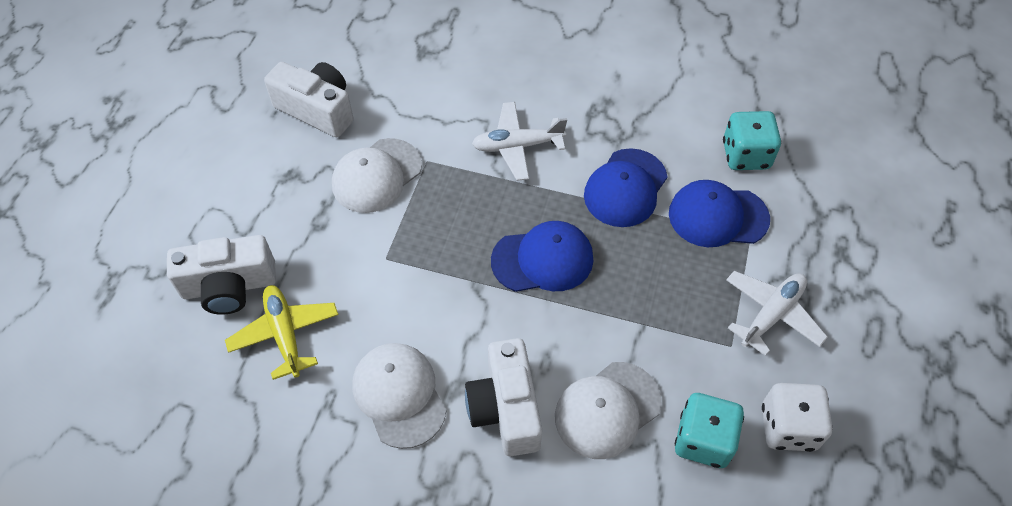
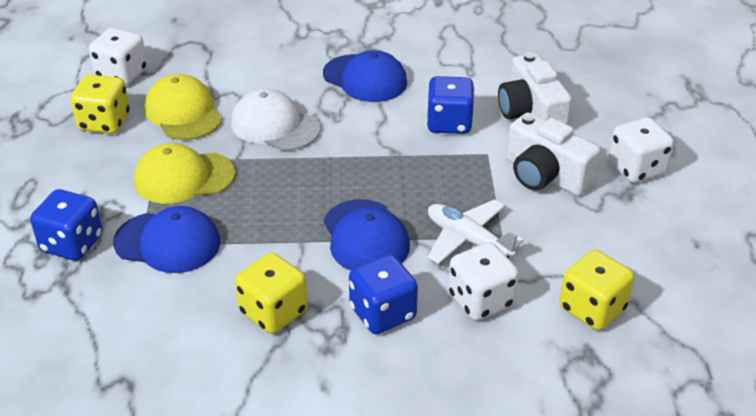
blue dice: none = 0 -> [30,189,103,261] [349,255,418,334] [426,76,474,134] = 3
turquoise dice: [675,393,744,468] [723,111,781,170] = 2 -> none = 0
white camera: [167,235,276,315] [264,62,354,137] [465,338,542,456] = 3 -> [498,52,572,125] [507,113,601,196] = 2
white cap: [332,138,422,213] [353,343,446,449] [555,362,662,459] = 3 -> [231,89,320,151] = 1
white dice: [762,383,833,452] = 1 -> [89,28,147,86] [448,242,519,321] [608,117,674,183] = 3
white plane: [472,102,567,181] [726,271,828,356] = 2 -> [427,199,524,264] = 1
yellow cap: none = 0 -> [134,143,235,204] [145,74,222,140] = 2
yellow dice: none = 0 -> [70,75,130,134] [235,253,308,334] [559,250,634,330] = 3
yellow plane: [225,285,339,380] = 1 -> none = 0

